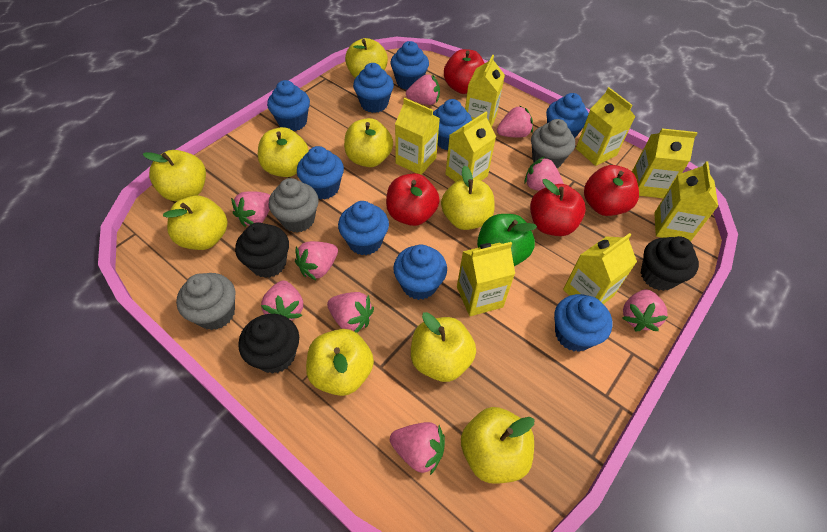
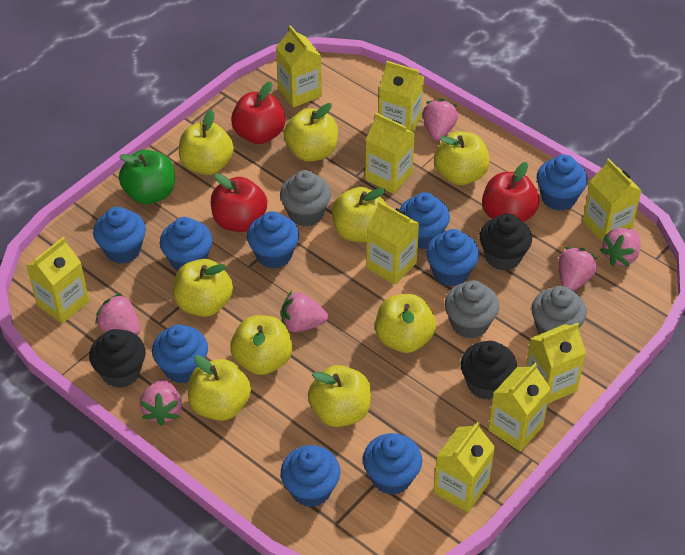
pink strawberry: [231,191,270,227] [261,280,303,321] [295,241,338,281] [327,292,374,333] [390,422,445,475] [406,74,440,105] [497,105,533,138] [524,156,564,191] [622,289,668,331] = 9 -> [95,293,141,336] [140,379,182,426] [281,291,328,332] [423,99,458,141] [558,247,598,291] [600,228,640,266] = 6
red apple: [386,173,440,226] [444,49,485,94] [530,179,586,236] [584,165,639,216] = 4 -> [211,174,267,232] [231,81,286,144] [482,162,539,222] = 3
yellow carton: [395,98,440,175] [446,112,496,182] [457,242,515,316] [465,55,505,127] [563,233,637,304] [576,87,635,166] [632,128,698,198] [654,161,718,242] = 8 -> [26,237,89,324] [276,25,322,108] [365,113,415,194] [366,201,419,285] [379,61,424,132] [433,422,495,513] [488,362,551,452] [526,323,586,404] [583,158,642,243] = 9

